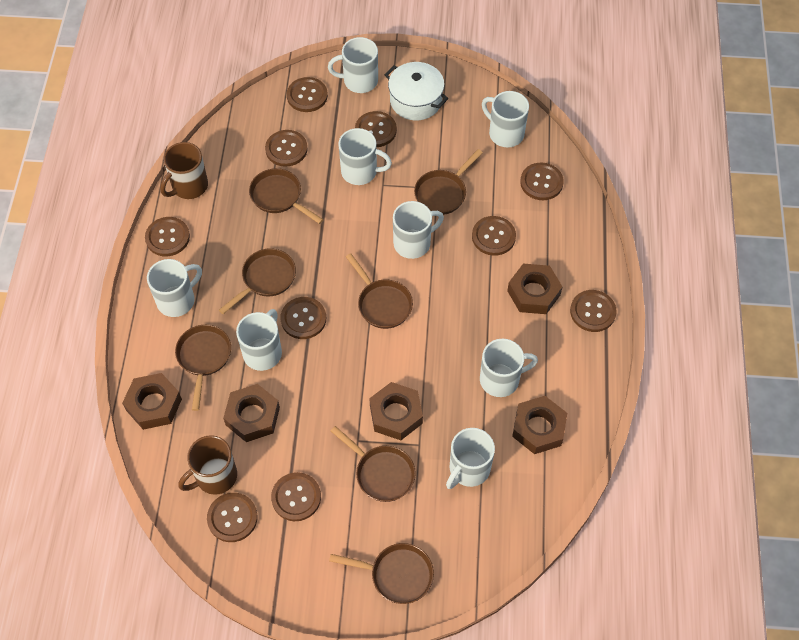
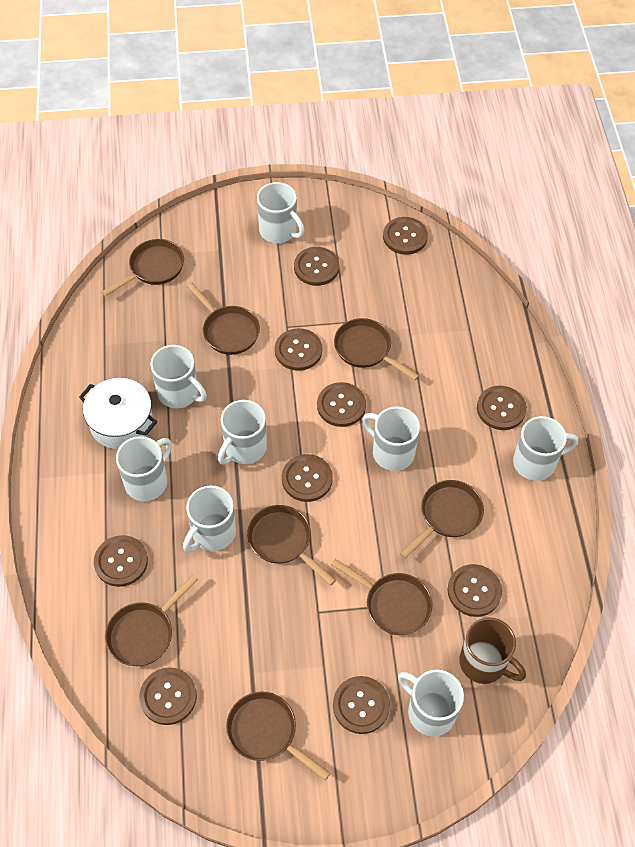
brown mug: [160,142,208,199] [178,435,237,495] = 2 -> [459,617,526,684] = 1
brown nut: [122,373,182,430] [223,384,280,442] [369,382,423,440] [507,264,563,314] [512,396,567,454] = 5 -> none = 0
brown pan: [175,325,231,411] [219,248,296,314] [249,168,324,224] [329,543,434,604] [331,426,416,502] [346,253,413,329] [414,149,483,215] = 7 -> [101,239,184,297] [105,574,198,666] [187,283,260,355] [226,691,330,780] [247,505,336,586] [331,559,432,635] [334,318,419,380] [400,480,484,559] = 8

